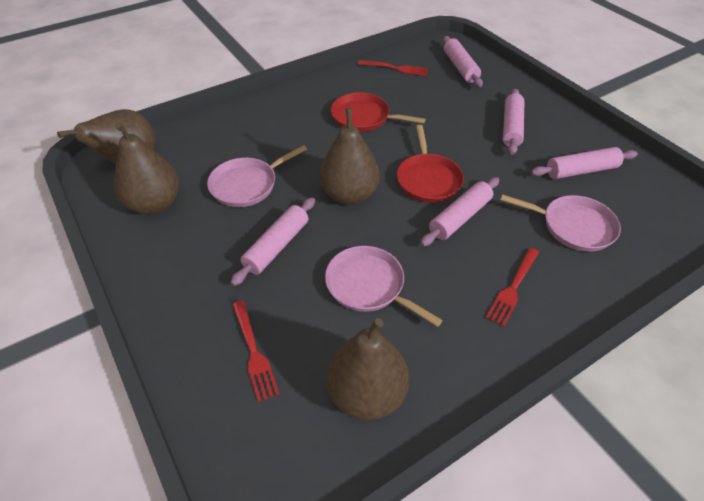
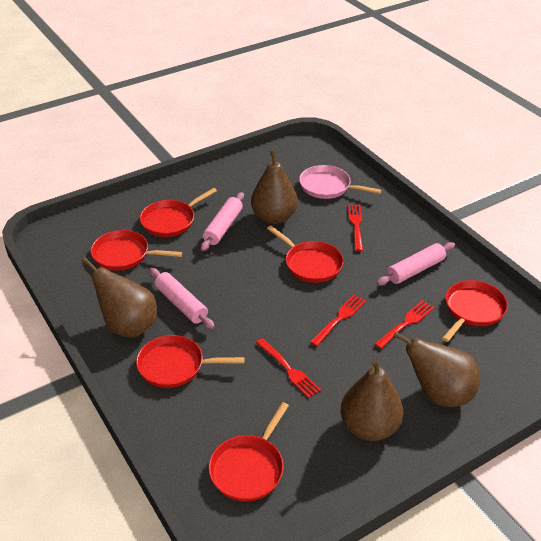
pink pan: [207,145,307,207] [325,246,443,327] [501,194,621,252] = 3 -> [299,165,381,199] = 1
pink rolling pin: [231,197,315,286] [420,177,499,246] [443,36,483,87] [503,89,524,155] [531,147,638,179] = 5 -> [149,268,215,329] [201,192,244,251] [377,242,455,286] = 3
red fork: [232,301,279,402] [358,60,428,76] [485,248,539,327] = 3 -> [256,338,321,398] [310,295,366,346] [348,205,363,251] [374,300,435,349] = 4
red pan: [331,92,426,132] [397,125,464,203] = 2 -> [91,230,182,271] [136,335,245,388] [140,188,217,237] [209,402,289,502] [267,226,344,283] [442,280,508,342] = 6

